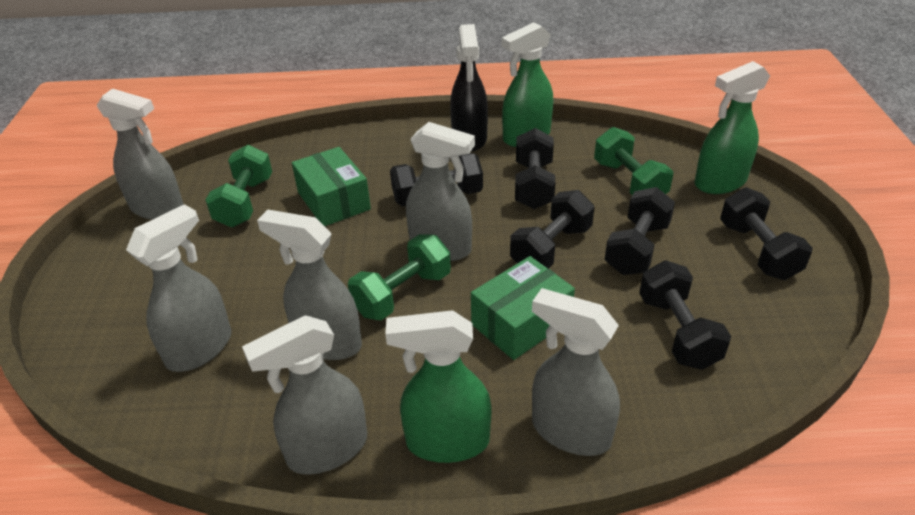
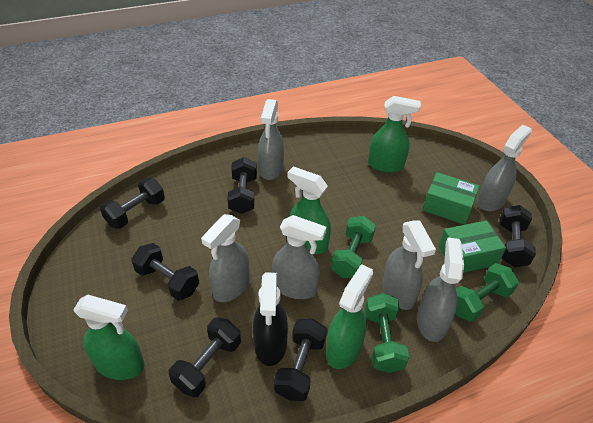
green spray bottle: [385,310,492,463] [502,22,553,147] [694,61,770,194] = 3 -> [73,294,145,380] [288,166,331,254] [326,264,373,369] [368,96,421,172] = 4

